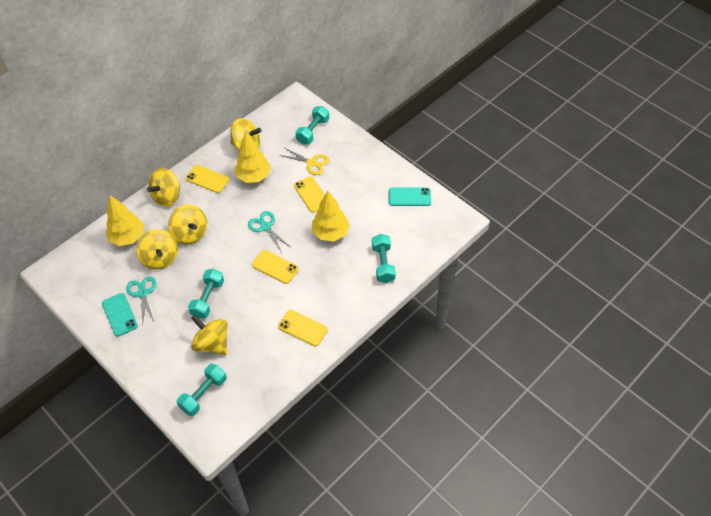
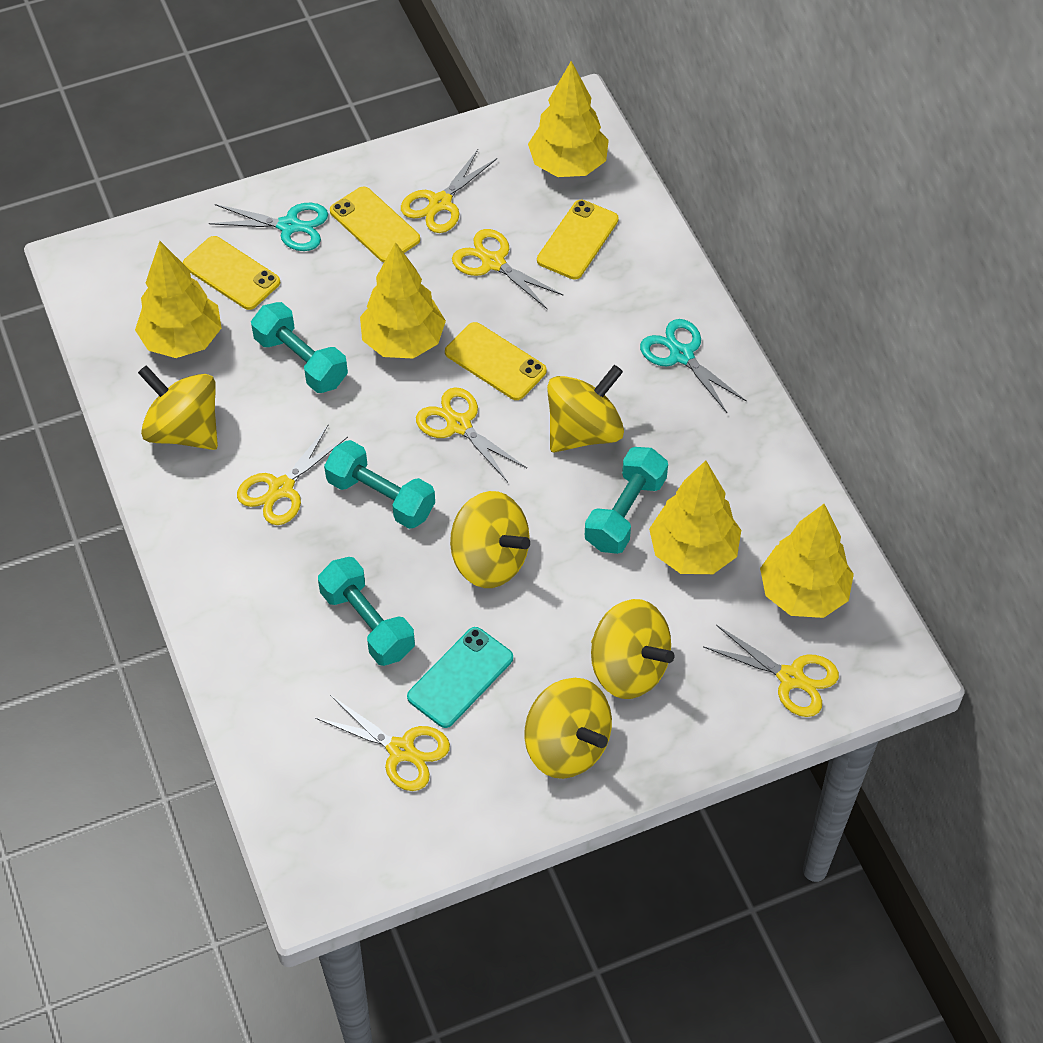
turquoise phone: [102,293,138,337] [389,188,431,206] = 2 -> [407,627,513,728] = 1
yellow scissors: [279,148,330,175] = 1 -> [237,425,348,525] [315,695,450,791] [401,149,497,233] [416,387,527,482] [452,229,564,310] [703,625,839,717] = 6
yellow tree: [106,196,144,246] [235,132,271,183] [312,191,350,241] = 3 -> [135,241,221,358] [360,242,446,359] [528,61,609,177] [649,460,741,574] [760,504,854,618] = 5

